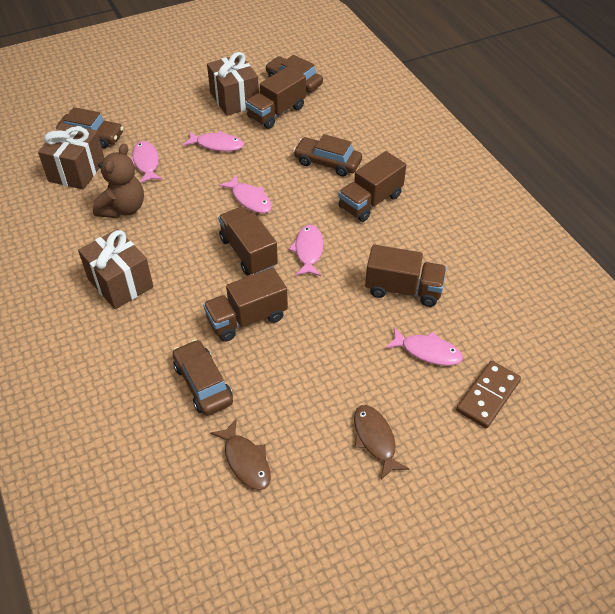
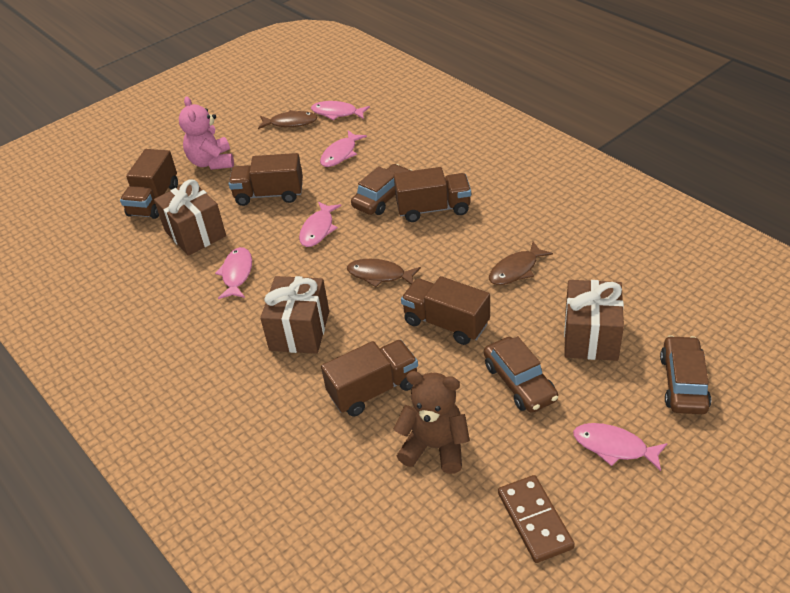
brown car: [56,107,124,148] [173,339,233,416] [265,55,323,93] [293,134,362,177] = 4 -> [351,164,412,215] [484,336,558,413] [660,335,711,414] = 3
brown fish: [210,419,271,490] [354,405,409,479] = 2 -> [258,110,318,129] [347,259,421,287] [489,242,553,285] = 3
pink teddy bear: none = 0 -> [179,96,234,170] = 1

